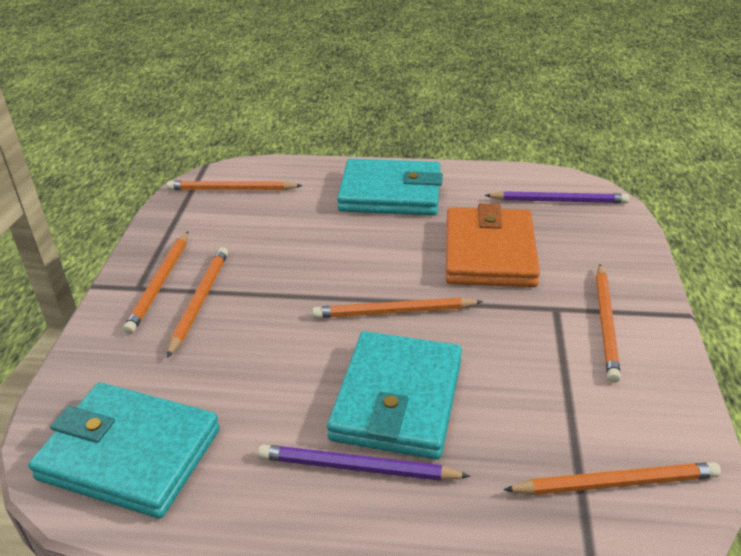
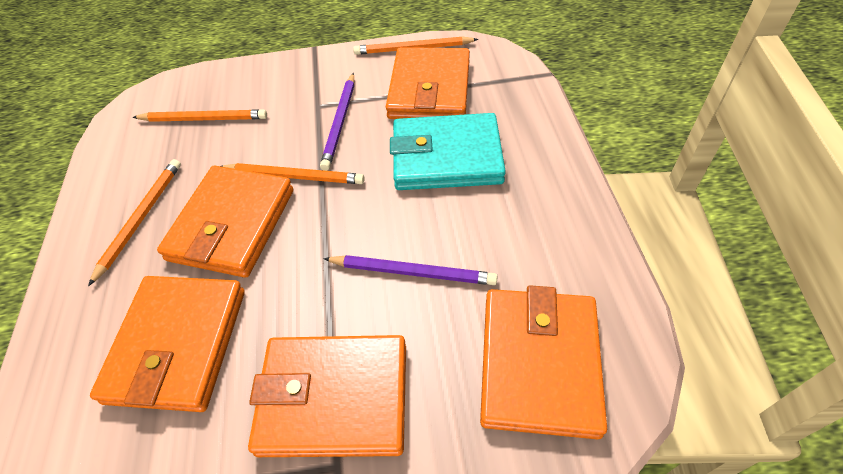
orange pencil: [123,232,188,334] [167,181,303,190] [167,247,228,358] [312,298,483,318] [503,462,721,495] [596,264,621,383] = 6 -> [88,159,181,286] [132,109,267,122] [221,163,365,184] [353,36,478,55] = 4
orange wallet: [446,203,540,287] = 1 -> [90,276,245,412] [157,166,293,278] [248,335,406,457] [386,47,470,119] [480,285,607,439] = 5
turquoise wallet: [28,383,220,518] [327,331,462,460] [337,159,443,216] = 3 -> [390,113,506,190] = 1

